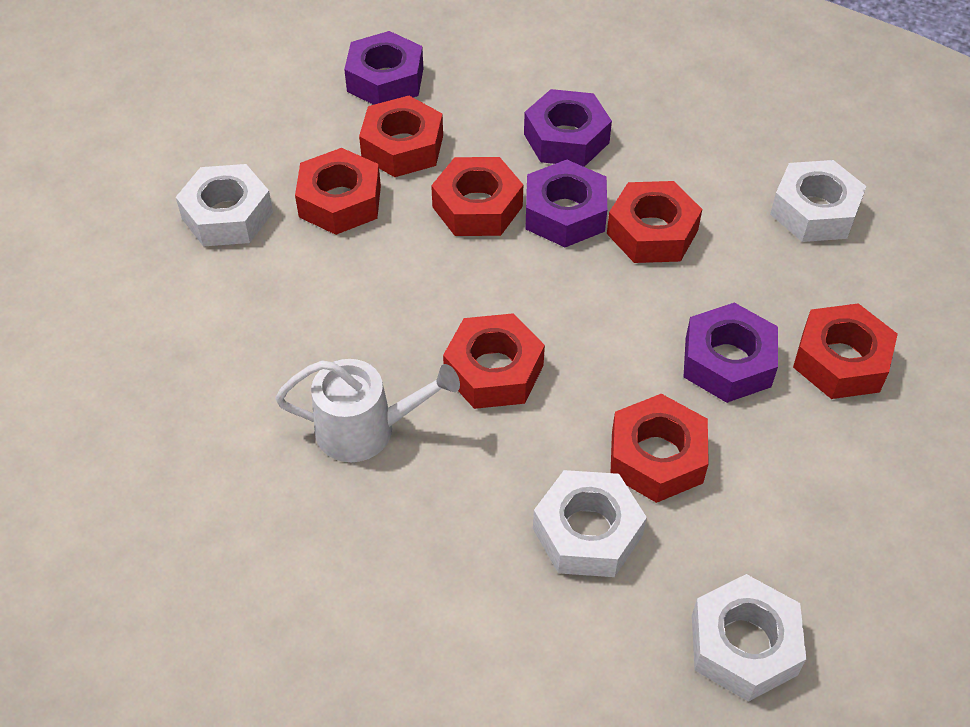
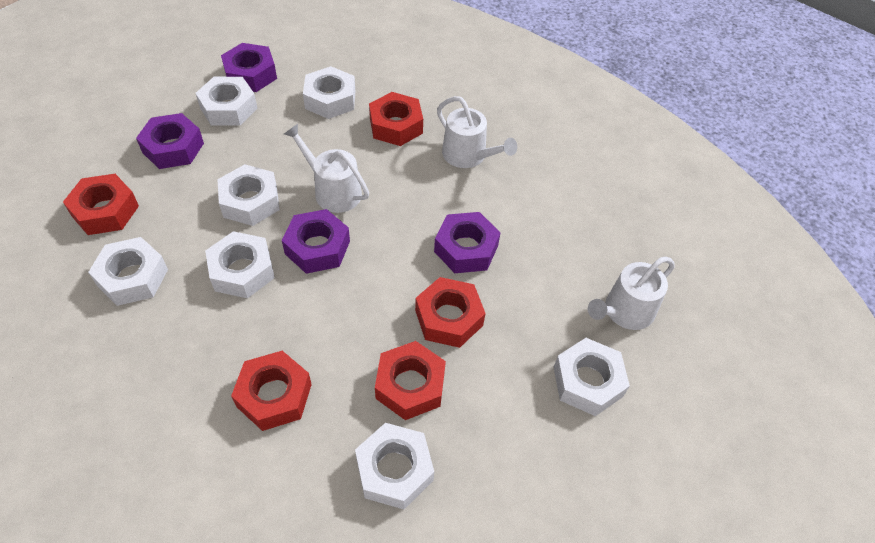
red nut: [295,148,381,235] [359,96,443,177] [431,157,523,236] [443,313,545,409] [607,181,702,263] [610,394,709,503] [793,303,898,399] = 7 -> [63,174,139,235] [231,351,312,431] [369,92,423,146] [375,341,446,420] [415,277,486,348] = 5
white nut: [176,164,273,246] [533,470,647,577] [692,574,806,702] [770,160,867,242] = 4 -> [88,237,168,306] [196,77,258,126] [205,231,275,298] [217,164,280,226] [303,66,355,119] [355,423,434,509] [554,338,630,416] = 7
white watering can: [275,359,460,462] = 1 -> [284,124,369,213] [437,96,517,168] [588,257,675,330] = 3

